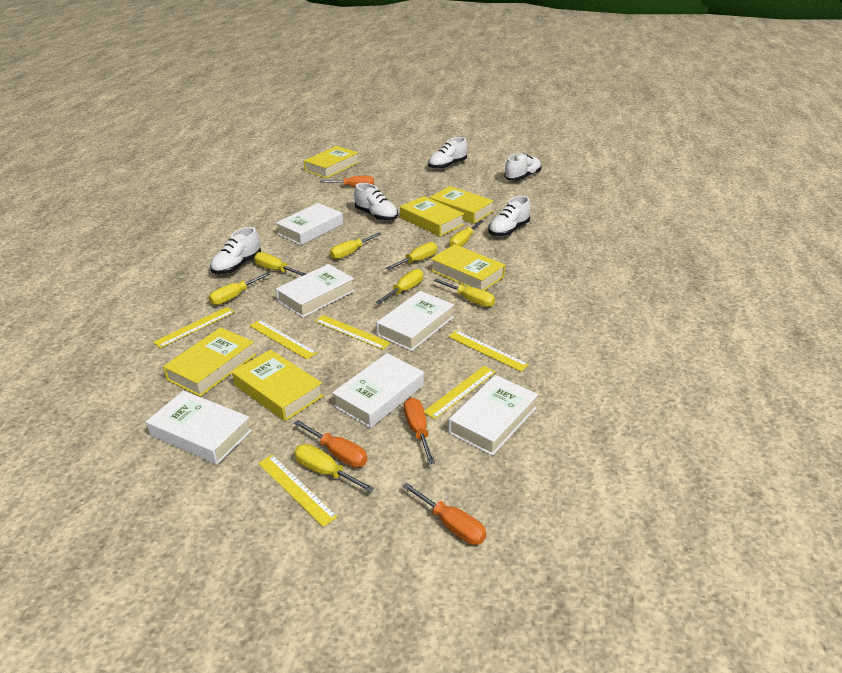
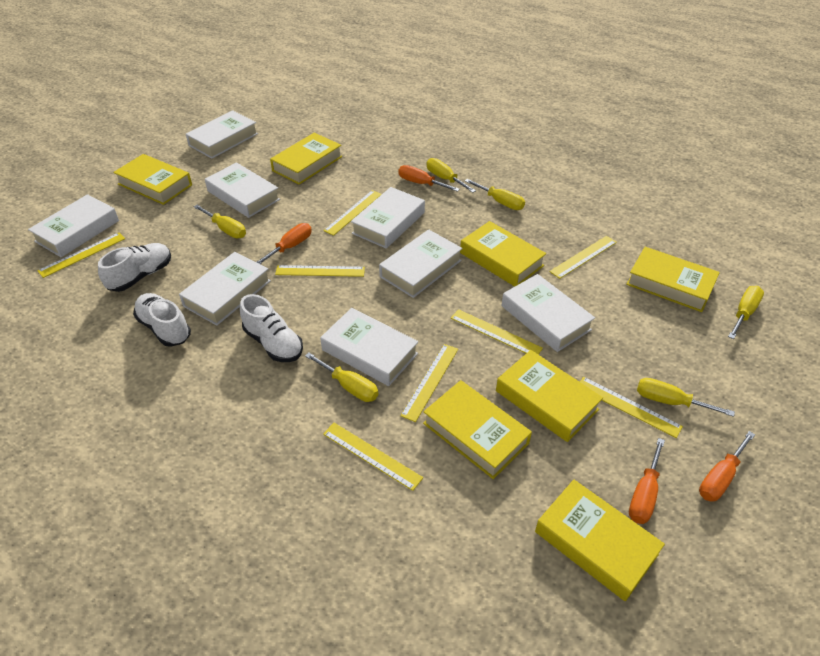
white book: [146,391,252,465] [276,203,343,245] [276,264,355,318] [332,353,424,428] [376,291,454,351] [448,375,538,456] = 6 -> [28,194,119,257] [179,252,271,326] [186,110,258,159] [205,162,280,218] [320,308,418,386] [351,187,425,249] [379,229,462,298] [501,274,595,352] = 8
white shoe: [210,227,261,274] [354,183,398,221] [428,137,468,170] [488,196,531,237] [505,154,542,181] = 5 -> [98,243,171,292] [133,293,191,347] [240,294,303,362] = 3
yellow book: [163,327,256,397] [232,349,323,421] [304,146,359,178] [400,196,464,236] [430,186,494,224] [431,244,505,291] = 6 -> [113,154,192,205] [270,133,342,185] [423,380,532,479] [460,221,546,287] [496,350,603,442] [535,480,665,601] [626,247,720,312] = 7
yellow ruler: [153,307,235,348] [249,320,317,359] [258,455,338,527] [315,315,391,350] [424,366,495,419] [448,330,529,372] = 6 -> [37,233,125,278] [275,265,365,277] [323,423,423,491] [324,190,382,236] [401,344,458,422] [451,309,543,355] [549,236,617,279] [580,377,683,438] = 8
yellow screwdriver: [209,272,270,305] [254,252,306,276] [294,444,375,493] [330,233,381,259] [376,269,423,304] [386,242,437,270] [434,279,495,307] [449,220,484,247] = 8 -> [194,205,246,238] [305,352,378,402] [427,158,476,193] [465,179,525,210] [637,378,735,417] [728,286,764,339] = 6

